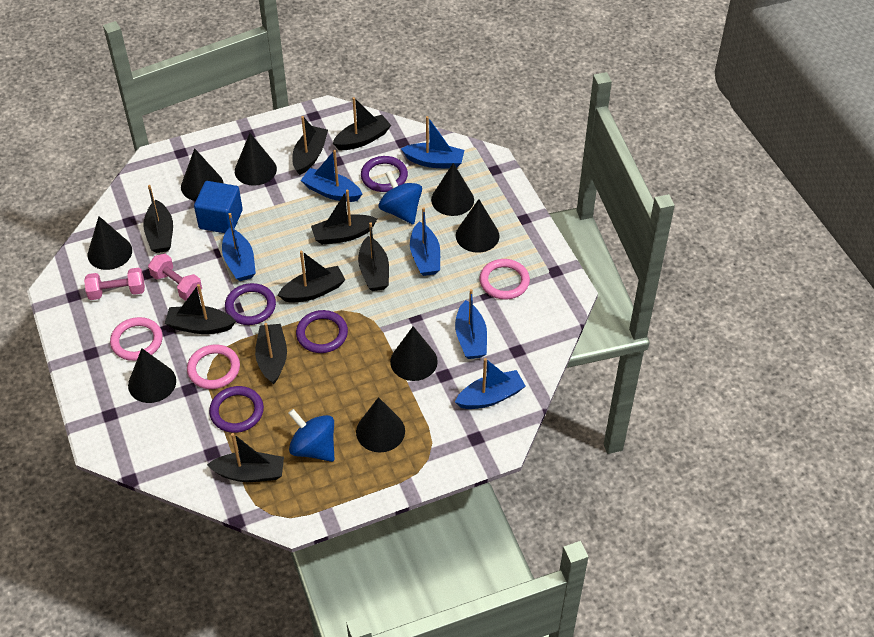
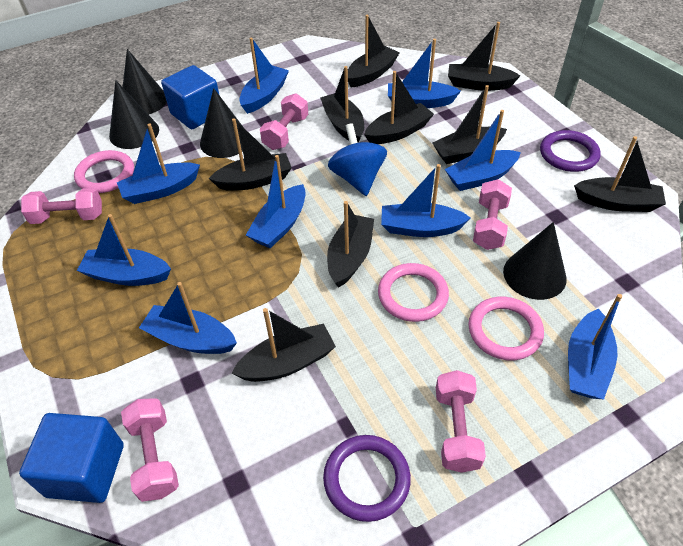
black cone: [88,216,132,270] [128,348,176,403] [181,148,223,201] [235,133,277,186] [356,397,405,452] [390,326,438,381] [431,163,474,216] [456,199,499,253] = 8 -> [109,80,159,149] [123,49,167,114] [200,88,243,158] [503,222,567,300] = 4
blue boat: [222,213,256,281] [301,150,362,202] [401,116,464,169] [410,207,440,276] [455,289,487,359] [455,358,526,409] = 6 -> [77,214,171,286] [117,124,200,204] [139,282,237,354] [239,37,289,114] [246,155,305,248] [381,164,471,237] [388,39,461,108] [445,110,521,191] [568,294,622,399] = 9
blue cube: [194,181,243,233] = 1 -> [19,413,124,503] [161,65,220,129] = 2
blue spinning top: [288,409,334,462] [379,171,422,225] = 2 -> [328,123,387,196] = 1
pink dumbbell: [84,268,145,300] [148,254,202,301] = 2 -> [21,188,102,224] [121,398,179,502] [260,93,308,150] [436,370,486,473] [473,179,512,250] = 5
purple ring: [209,386,264,433] [225,283,276,325] [296,310,348,353] [361,156,408,192] = 4 -> [323,435,411,522] [540,130,601,172] = 2

